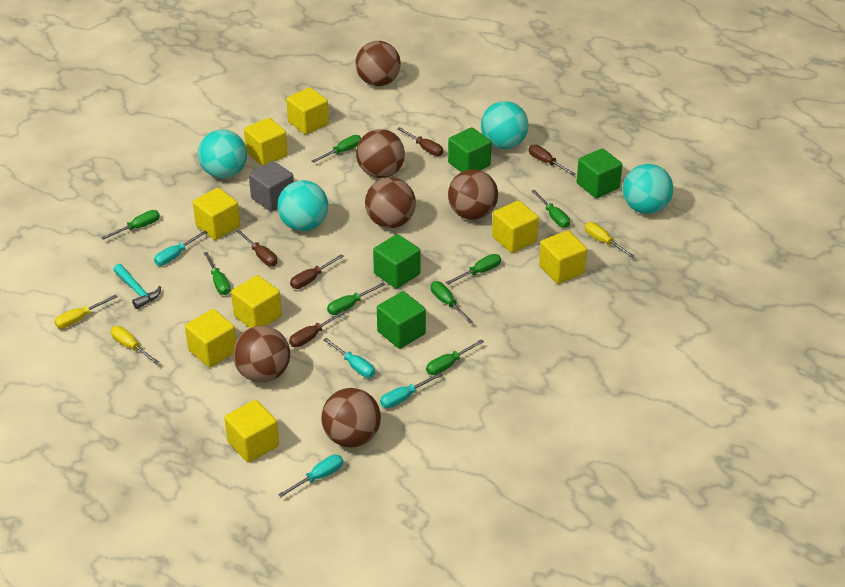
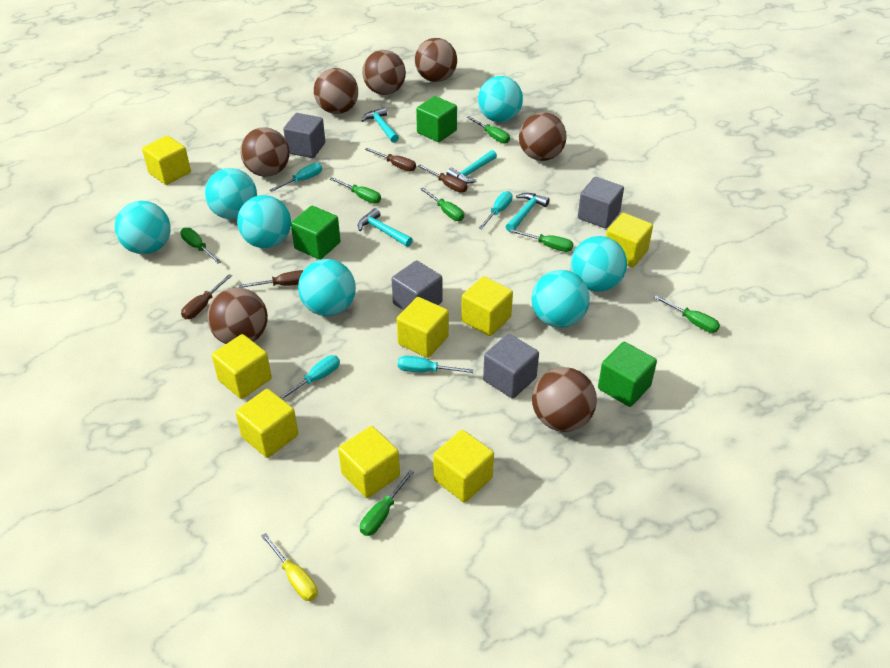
brown ball: [233,326,290,383] [321,388,381,448] [356,41,401,86] [356,129,405,178] [365,177,416,228] [448,169,498,220] = 6 -> [207,287,268,344] [240,127,290,177] [314,68,358,114] [362,50,406,95] [415,38,457,82] [519,112,567,161] [532,367,597,432] = 7
brown screwdriver: [236,230,278,266] [289,310,346,347] [290,254,344,289] [397,127,443,156] [529,144,576,176] = 5 -> [181,274,232,319] [239,270,304,288] [365,148,416,171] [418,165,468,193] = 4
green cube: [373,234,420,289] [377,291,426,349] [448,127,492,172] [577,148,622,198] = 4 -> [291,206,341,260] [416,96,457,142] [598,342,657,407] = 3
green screwdriver: [101,210,160,240] [204,252,231,295] [312,135,361,163] [327,283,385,315] [426,339,484,375] [431,281,473,324] [445,254,501,285] [532,190,570,228] = 8 -> [180,228,221,264] [330,177,381,204] [360,470,414,536] [420,187,464,221] [467,116,510,144] [509,229,573,252] [654,295,720,333] = 7
grey cube: [249,161,294,212] = 1 -> [283,113,325,158] [392,260,442,310] [483,334,539,399] [578,177,624,228] = 4
turquoise ball: [198,129,247,178] [277,180,328,231] [481,101,528,149] [623,164,673,214] = 4 -> [115,201,171,254] [205,168,257,219] [237,195,291,248] [298,259,356,316] [478,76,523,122] [531,270,590,328] [571,236,627,292] = 7
turquoise hammer: [113,264,161,309] = 1 -> [358,208,413,247] [361,107,399,143] [447,150,497,184] [506,193,549,233] = 4
yellow screwdriver: [54,295,118,328] [111,326,159,364] [585,222,635,258] = 3 -> [261,533,318,601] = 1

